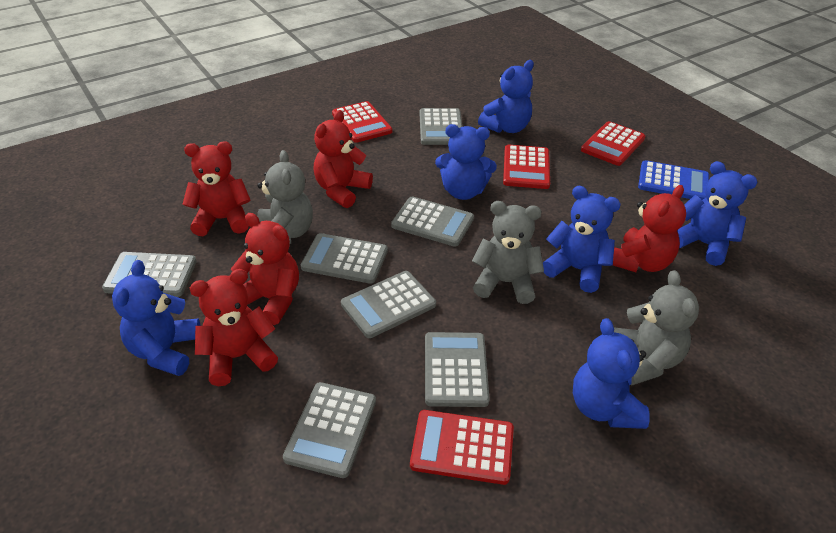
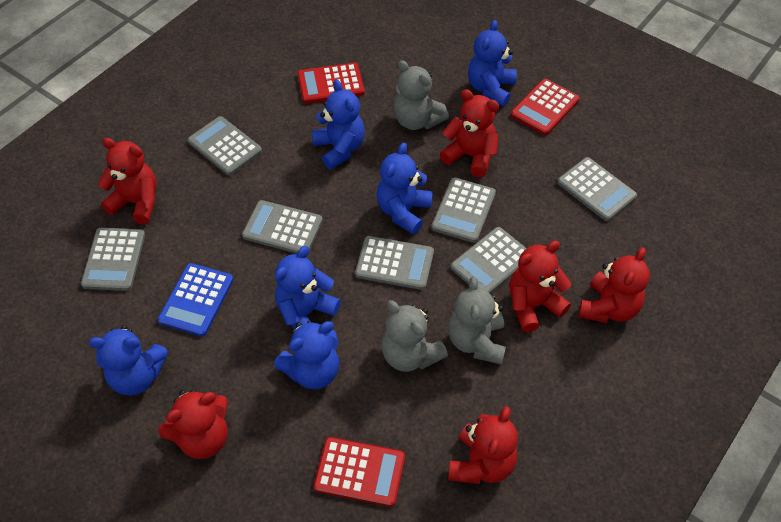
red calculator: [332,101,392,143] [410,410,514,485] [503,145,550,189] [581,121,645,166] = 4 -> [298,63,365,103] [314,437,405,507] [511,79,580,135] = 3
red teddy bear: [183,141,251,236] [190,269,278,386] [231,213,299,325] [313,110,373,208] [613,185,686,272] = 5 -> [98,138,157,224] [158,389,228,459] [440,89,500,178] [448,406,518,484] [509,241,571,332] [578,247,650,323] = 6

